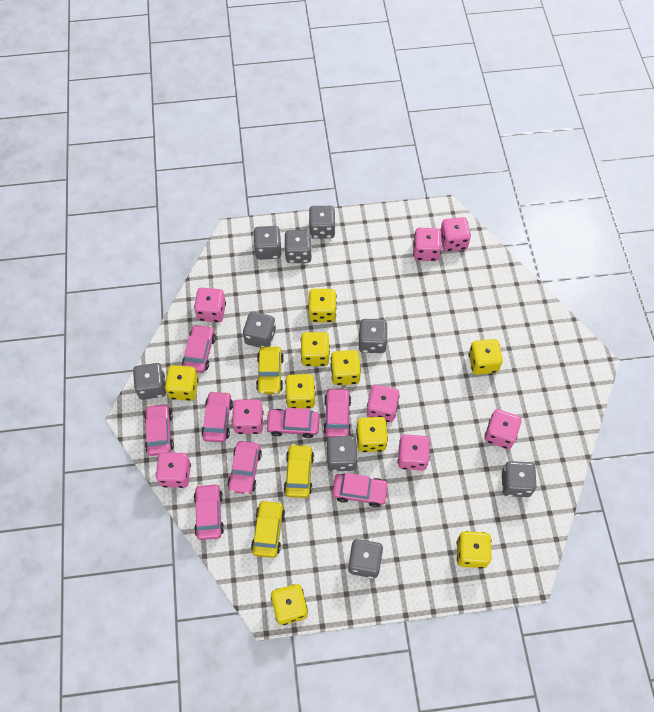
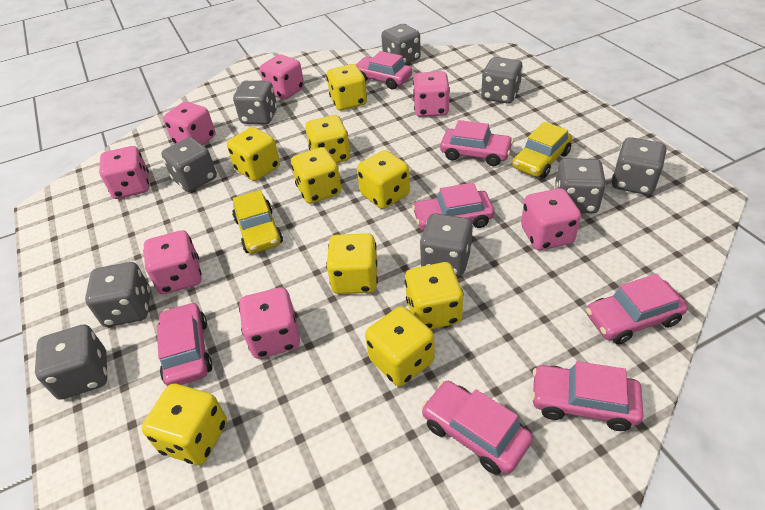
pink car: [144,403,174,456] [182,324,216,373] [194,483,224,540] [201,391,233,442] [227,441,262,495] [265,408,320,438] [323,388,351,438] [332,473,389,507] = 8 -> [157,302,213,386] [356,51,412,89] [412,183,494,231] [421,381,533,475] [440,120,513,166] [531,361,643,431] [586,274,688,344] = 7
pink dice: [156,452,191,488] [194,288,226,323] [232,399,264,434] [367,385,399,422] [398,434,430,471] [413,228,442,261] [441,217,471,252] [485,409,521,449] = 8 -> [99,146,149,199] [144,230,201,294] [163,102,215,145] [239,287,300,358] [260,55,304,100] [413,71,450,117] [521,188,581,250] = 7
yellow car: [251,500,285,558] [256,347,284,394] [284,444,314,498] = 3 -> [232,190,283,254] [512,122,572,178] = 2

